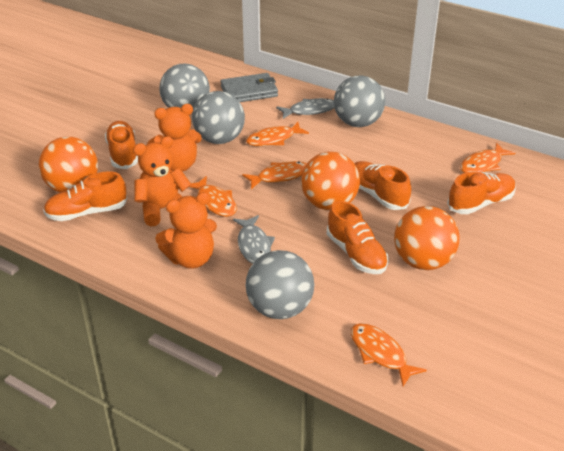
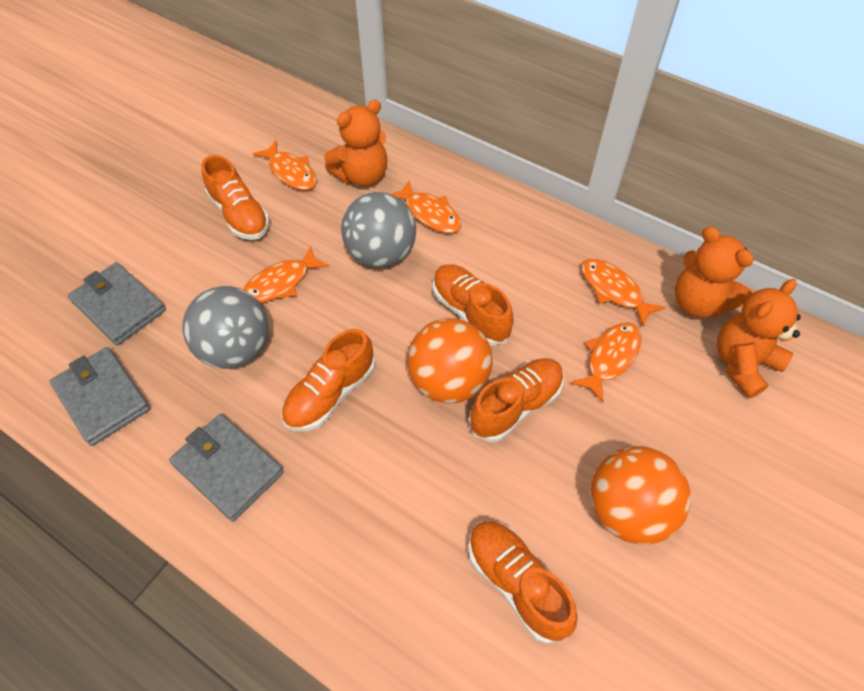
grey ball: [159,63,210,108] [192,91,245,144] [246,250,314,319] [334,76,385,127] = 4 -> [182,286,269,369] [341,192,416,268] = 2
grey fish: [233,215,275,264] [276,98,334,119] = 2 -> none = 0
grey wallet: [220,73,278,102] = 1 -> [49,347,150,446] [68,262,166,346] [169,414,284,522] = 3
orange ball: [39,137,98,192] [301,152,360,210] [394,206,460,270] = 3 -> [407,318,493,403] [590,446,691,545] = 2

